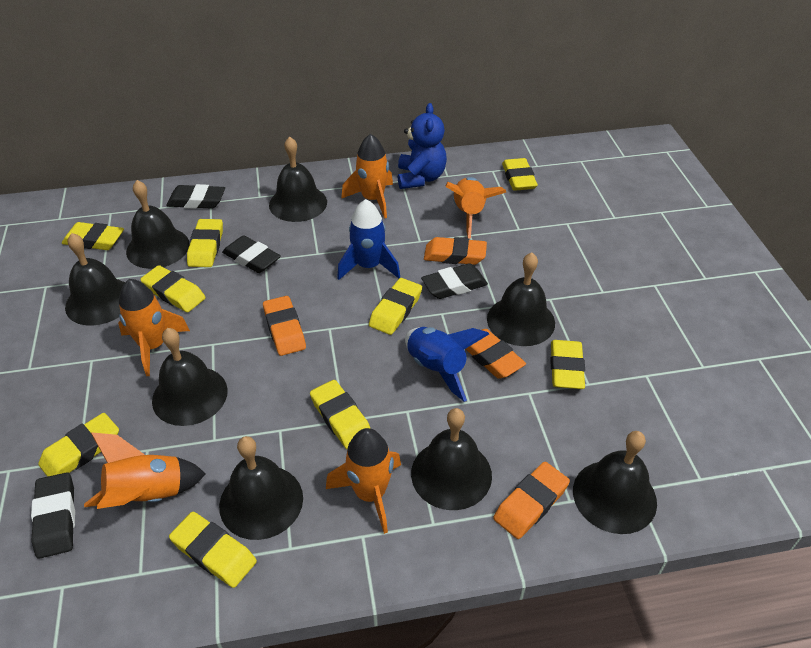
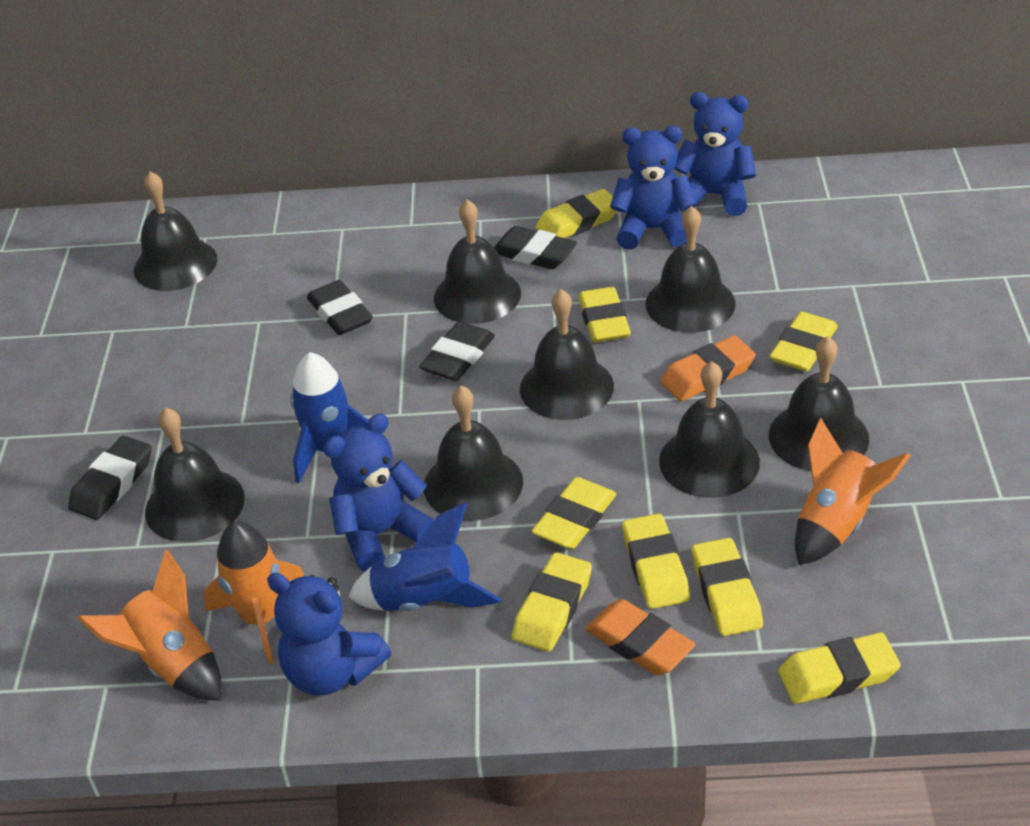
blue teddy bear: [398,103,447,189] = 1 -> [267,572,391,696] [323,414,434,571] [610,126,697,250] [674,92,756,216] = 4
orange eraser: [263,296,306,356] [424,237,487,265] [466,329,526,379] [493,462,570,539] = 4 -> [585,599,695,675] [661,335,756,401] = 2
orange rocket: [84,432,206,509] [118,279,190,376] [326,428,401,534] [341,134,393,219] [445,177,507,239] = 5 -> [78,550,222,700] [204,521,304,664] [795,418,911,565] = 3
yellow eraser: [38,413,119,477] [62,222,124,250] [140,265,206,312] [169,512,257,588] [187,219,223,267] [310,380,371,449] [369,278,422,335] [502,158,538,191] [550,340,585,389] = 9 -> [512,552,592,652] [531,477,617,549] [536,189,616,238] [578,287,631,343] [622,514,690,609] [692,538,763,636] [769,312,838,371] [778,633,901,704] = 8

